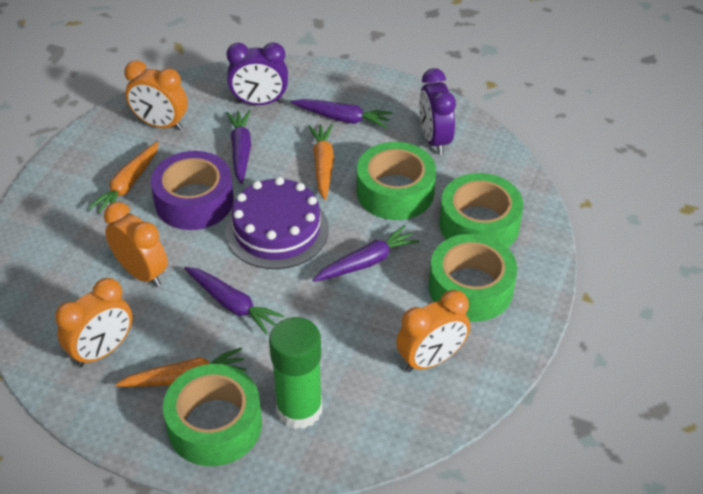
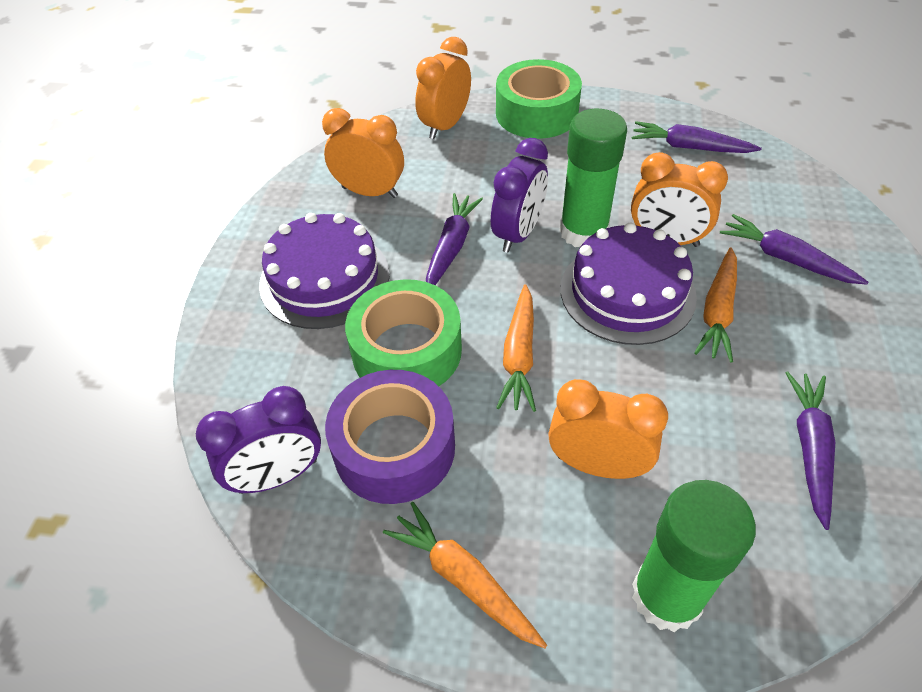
green glue stick: [269,317,322,429] = 1 -> [560,109,627,247] [632,480,756,632] = 2
green tape: [163,364,262,466] [357,142,436,220] [429,234,517,322] [439,173,523,248] = 4 -> [345,279,462,386] [496,59,582,139] = 2
purple cake: [225,177,329,269] = 1 -> [259,213,390,329] [561,223,697,345] = 2

